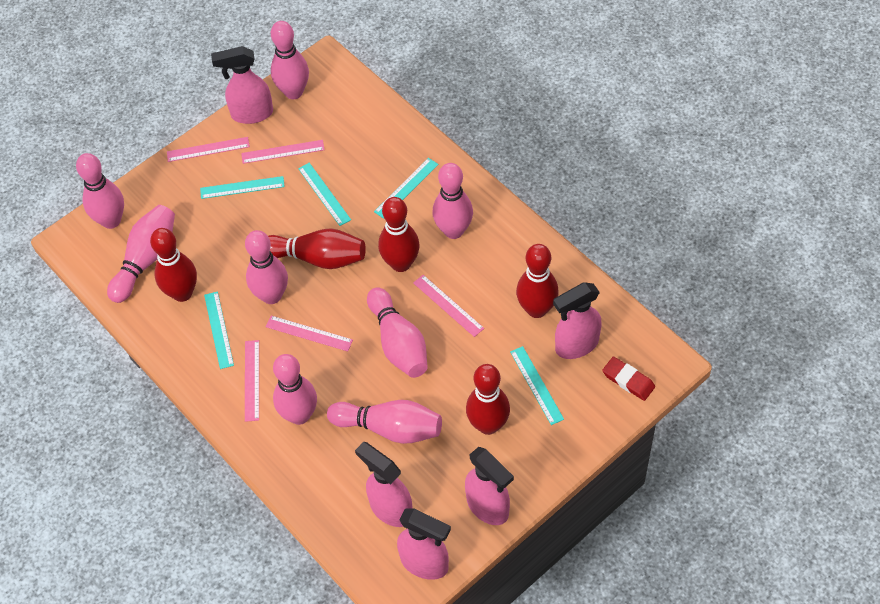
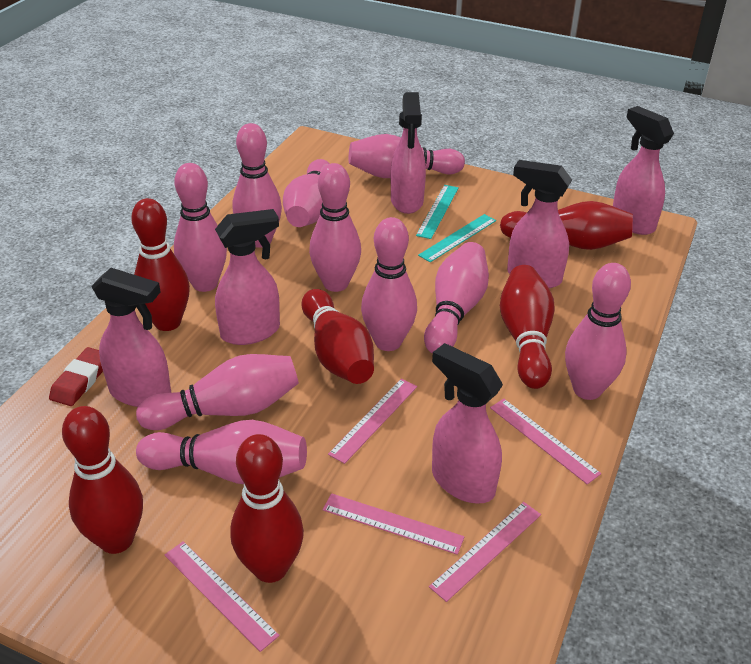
pink bowling pin: [76,153,124,229] [107,205,175,303] [245,230,288,304] [271,21,309,99] [273,354,317,425] [327,400,442,444] [367,287,427,378] [433,163,473,239] = 8 -> [136,354,299,430] [136,420,307,484] [174,163,227,292] [233,123,282,248] [283,159,330,227] [309,163,361,292] [349,134,465,178] [361,217,417,351] [424,242,489,354] [565,263,631,400] = 10
pink spray bottle: [211,46,273,124] [355,442,413,527] [397,509,451,580] [465,447,514,525] [553,282,602,359] = 5 -> [91,268,171,407] [215,209,280,345] [391,92,426,214] [432,343,503,503] [507,160,572,288] [613,106,674,235] = 6
red bowling pin: [150,228,197,302] [268,228,366,269] [378,197,420,272] [466,364,510,435] [516,244,559,318] = 5 -> [62,406,143,554] [131,198,190,331] [230,434,304,583] [301,289,374,384] [500,201,633,250] [500,265,555,389] = 6
turquoise ruler: [200,176,285,199] [204,291,234,369] [298,163,351,226] [374,158,439,219] [510,346,564,425] = 5 -> [416,185,459,239] [418,214,496,262] = 2

